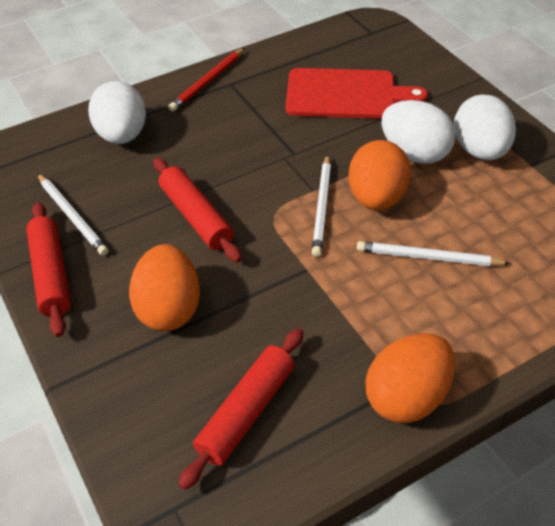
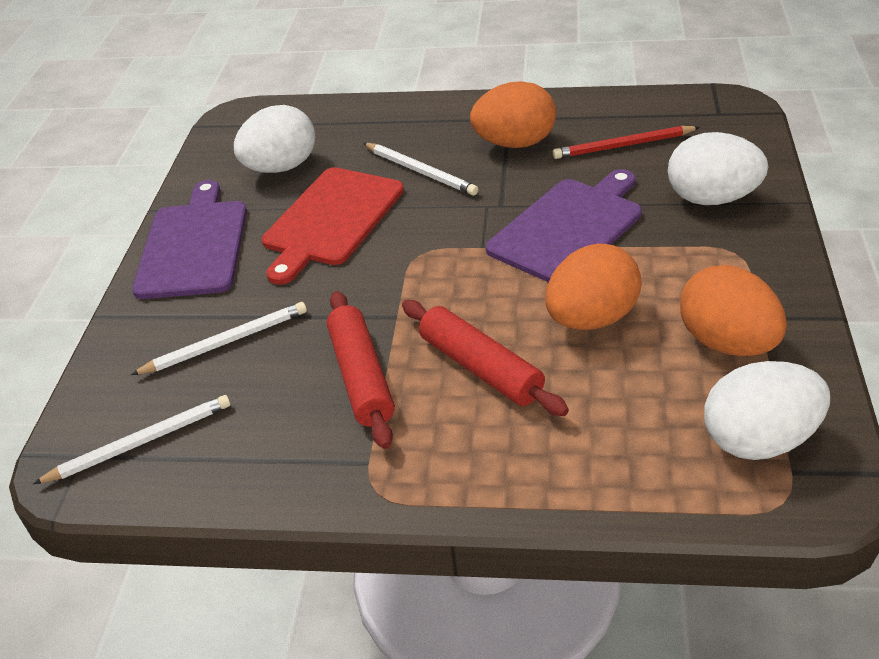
purple cutting board: none = 0 -> [132,180,247,299] [486,169,642,282] = 2
red rolling pin: [26,202,71,337] [154,158,242,263] [179,328,304,490] = 3 -> [327,291,395,449] [402,300,569,416] = 2

